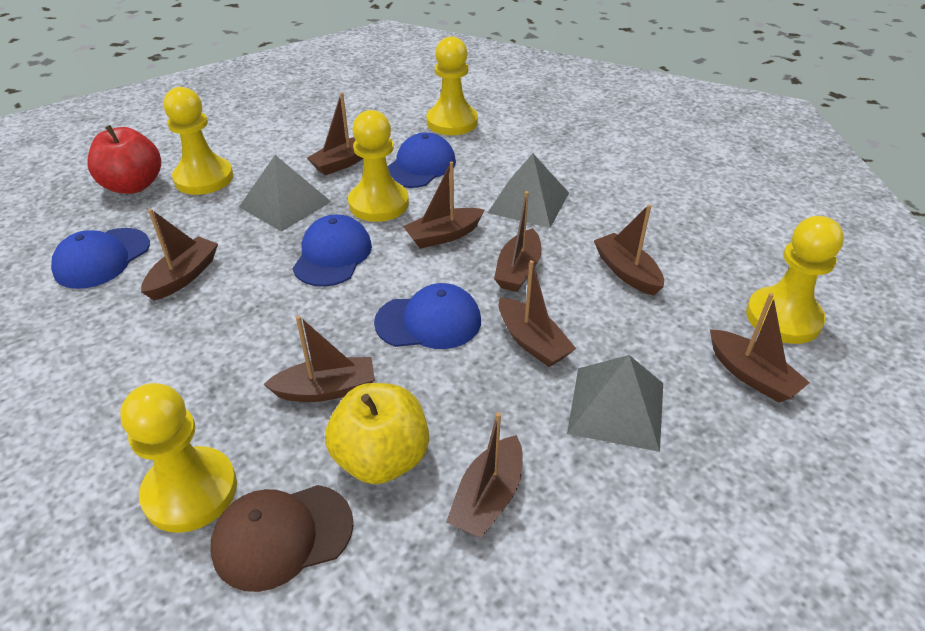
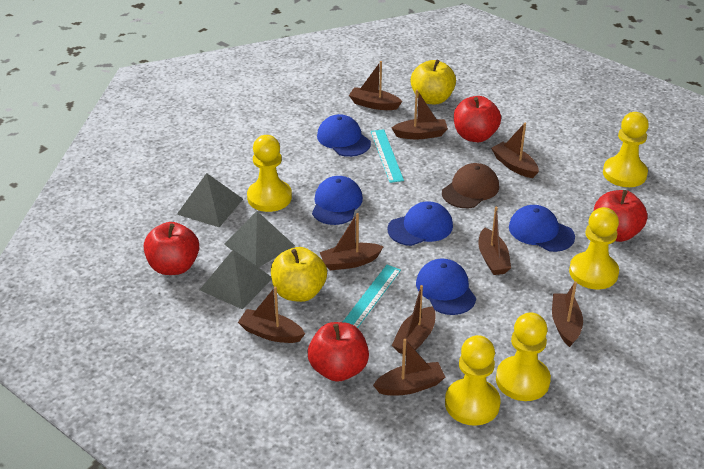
blue cap: [51,228,150,289] [292,214,372,287] [374,283,481,349] [388,132,456,188] = 4 -> [312,176,363,225] [317,114,371,157] [387,201,453,246] [416,259,476,315] [509,205,575,252] = 5
red apple: [87,125,161,194] = 1 -> [144,222,199,275] [308,322,369,382] [454,96,501,142] [594,190,648,242] = 4
turquoise ruler: none = 0 -> [343,265,401,328] [371,129,404,183] = 2
yellow apple: [325,383,429,484] = 1 -> [271,247,327,302] [410,60,456,104] = 2

